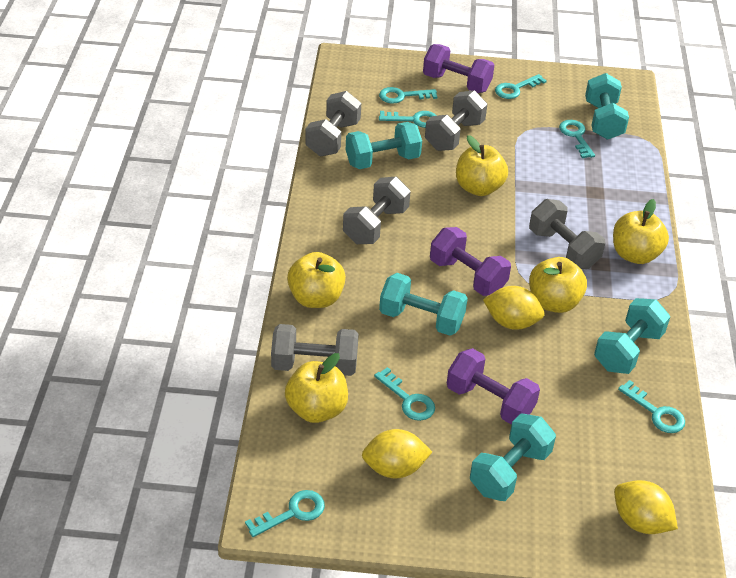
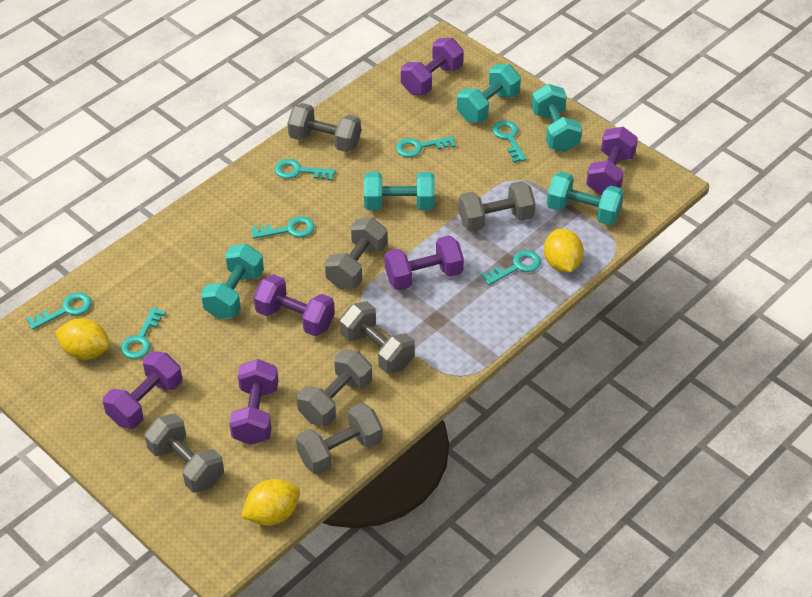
grey dumbbell: [271,324,359,376] [305,91,361,156] [343,177,411,244] [425,90,487,151] [529,199,605,269] = 5 -> [145,413,224,493] [288,103,361,152] [296,403,383,475] [297,350,372,426] [325,218,387,289] [340,301,415,374] [458,181,536,232] = 7
purple dumbbell: [423,44,494,93] [430,227,511,296] [447,348,540,425] = 3 -> [103,351,182,429] [229,359,278,445] [254,274,335,336] [384,235,464,290] [401,38,464,95] [586,127,638,195] = 6
yellow apple: [285,353,348,423] [287,252,346,308] [456,135,508,196] [529,257,587,313] [613,199,669,264] = 5 -> none = 0

